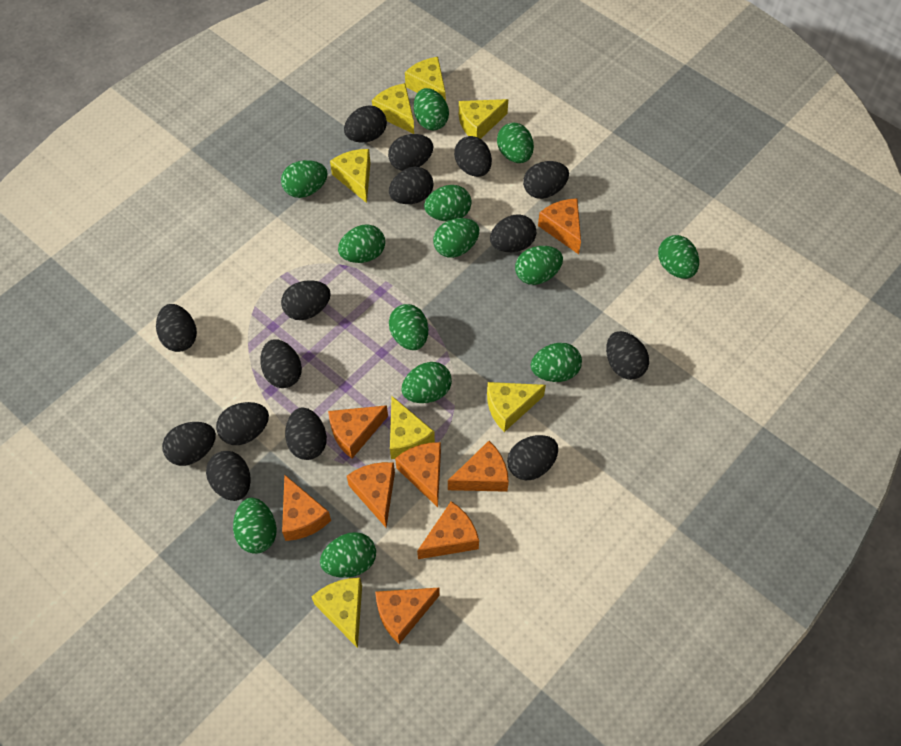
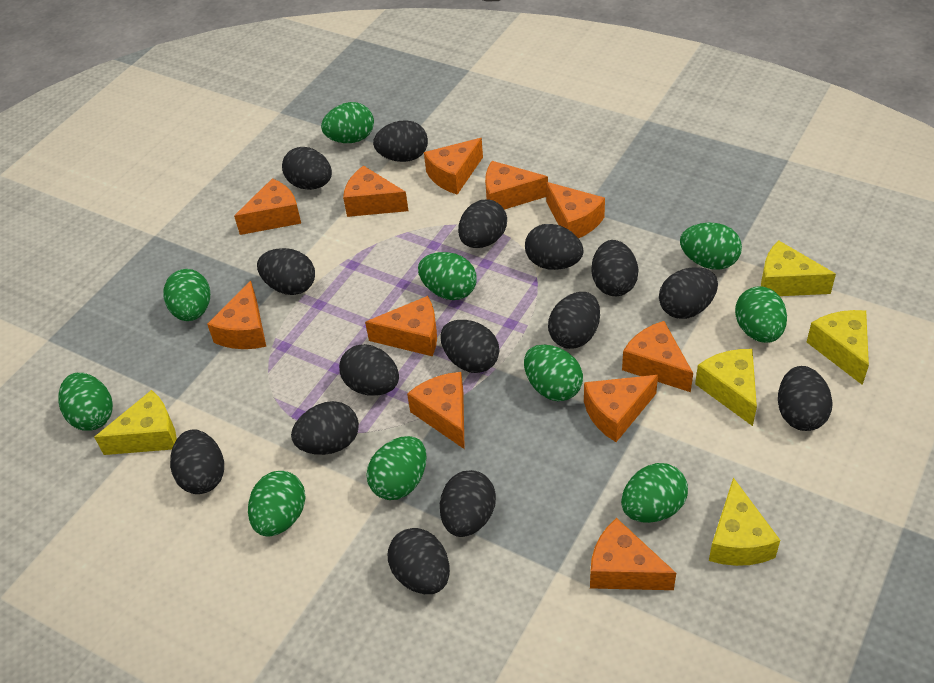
green egg: [233,498,277,554] [281,160,328,198] [320,532,376,578] [338,224,385,263] [389,304,428,350] [402,362,452,403] [414,88,449,130] [424,185,472,221] [433,218,479,258] [497,123,534,163] [515,246,563,285] [531,343,582,382] [658,235,699,279] = 13 -> [58,373,113,431] [164,269,210,321] [248,471,306,537] [321,102,374,143] [367,436,427,500] [418,252,477,300] [524,345,583,401] [621,463,688,523] [680,223,742,270] [735,286,787,343] = 10
orange cheese: [282,474,331,541] [328,405,388,458] [347,462,395,527] [375,588,440,644] [395,442,441,507] [417,501,479,559] [448,441,509,492] [538,198,581,254] = 8 -> [207,280,266,349] [234,178,301,235] [343,165,408,217] [365,296,437,356] [407,372,465,449] [424,138,483,195] [485,161,548,210] [546,182,605,238] [584,375,658,442] [590,518,676,590] [622,321,693,392] = 11
yellow cheese: [312,578,362,648] [330,149,370,203] [372,83,414,134] [390,396,435,459] [405,57,446,101] [459,99,508,139] [487,382,546,432] = 7 -> [94,390,177,455] [695,349,757,426] [709,478,780,566] [761,241,836,296] [807,310,869,385] = 5

